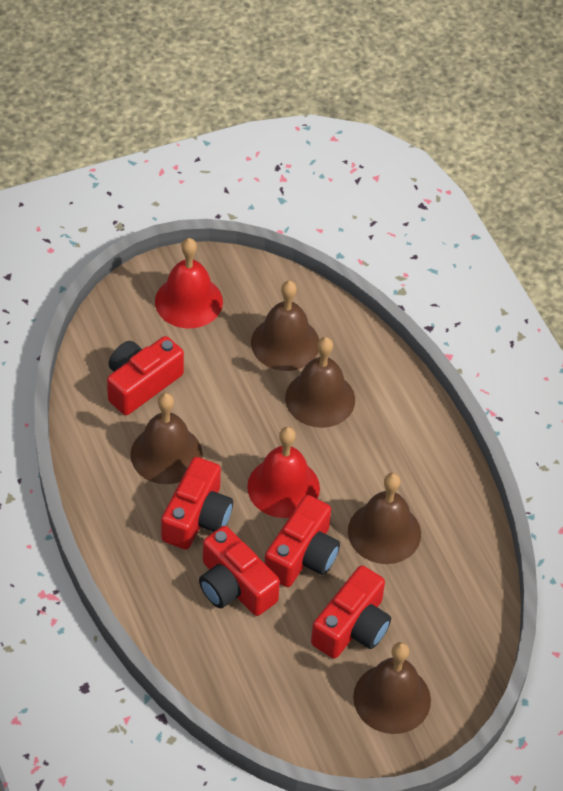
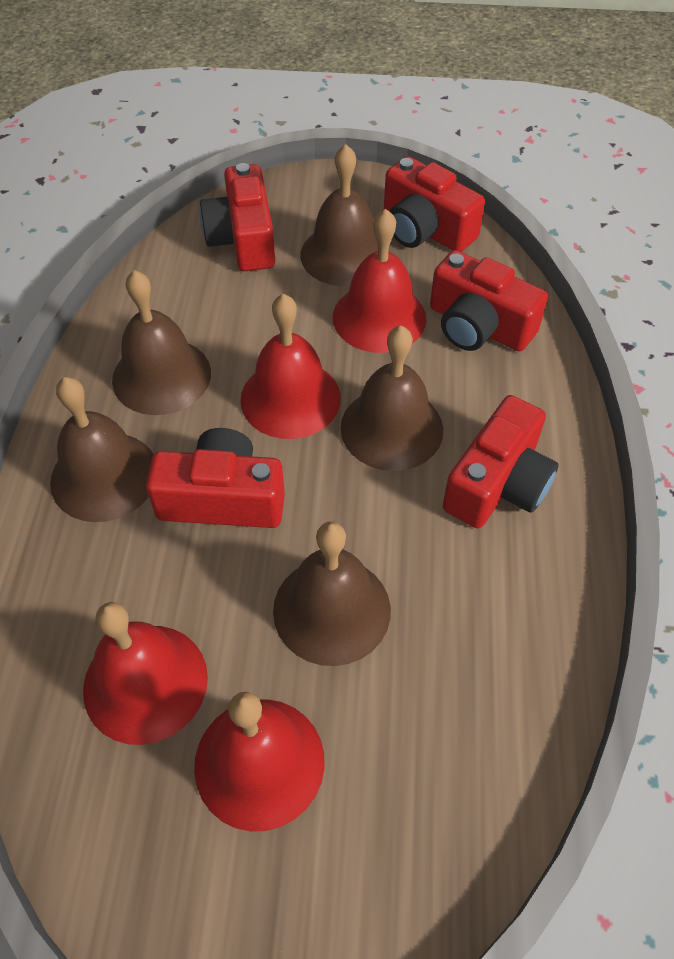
red bell: [155,238,223,328] [247,427,320,518] = 2 -> [83,602,208,745] [194,692,325,832] [240,294,341,439] [333,209,426,353] = 4

